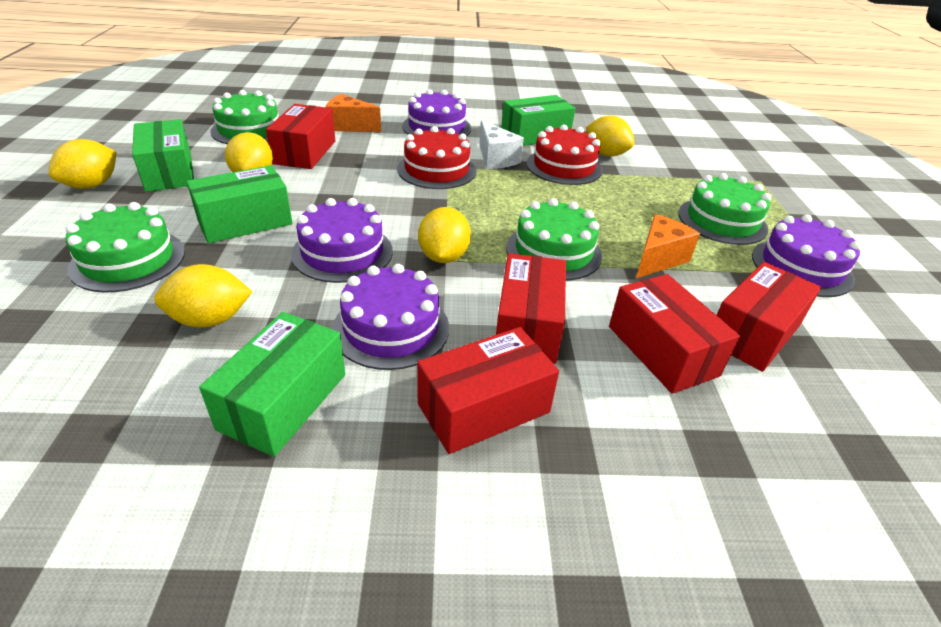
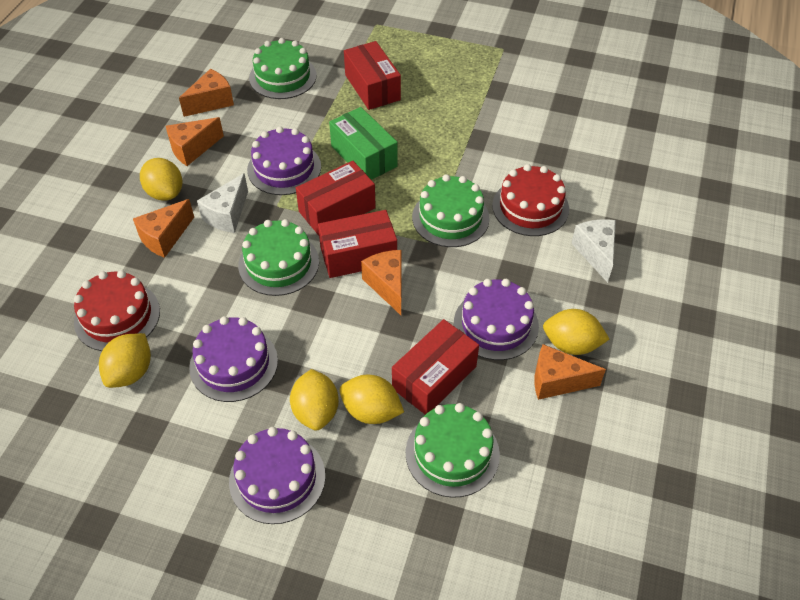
green box: [132,119,194,192] [187,165,292,243] [199,312,345,457] [501,95,575,146] = 4 -> [329,107,398,180] = 1
orange cheese: [326,94,381,132] [636,214,700,278] = 2 -> [133,199,194,258] [166,117,224,166] [179,69,234,117] [361,250,402,315] [534,344,606,400] = 5
red box: [266,104,335,169] [417,327,559,454] [496,253,566,364] [609,274,740,394] [717,262,821,372] = 5 -> [296,161,376,235] [318,210,397,278] [344,41,401,110] [392,319,479,415] = 4
white cheese: [479,120,524,169] = 1 -> [197,173,248,233] [571,219,616,283] = 2

